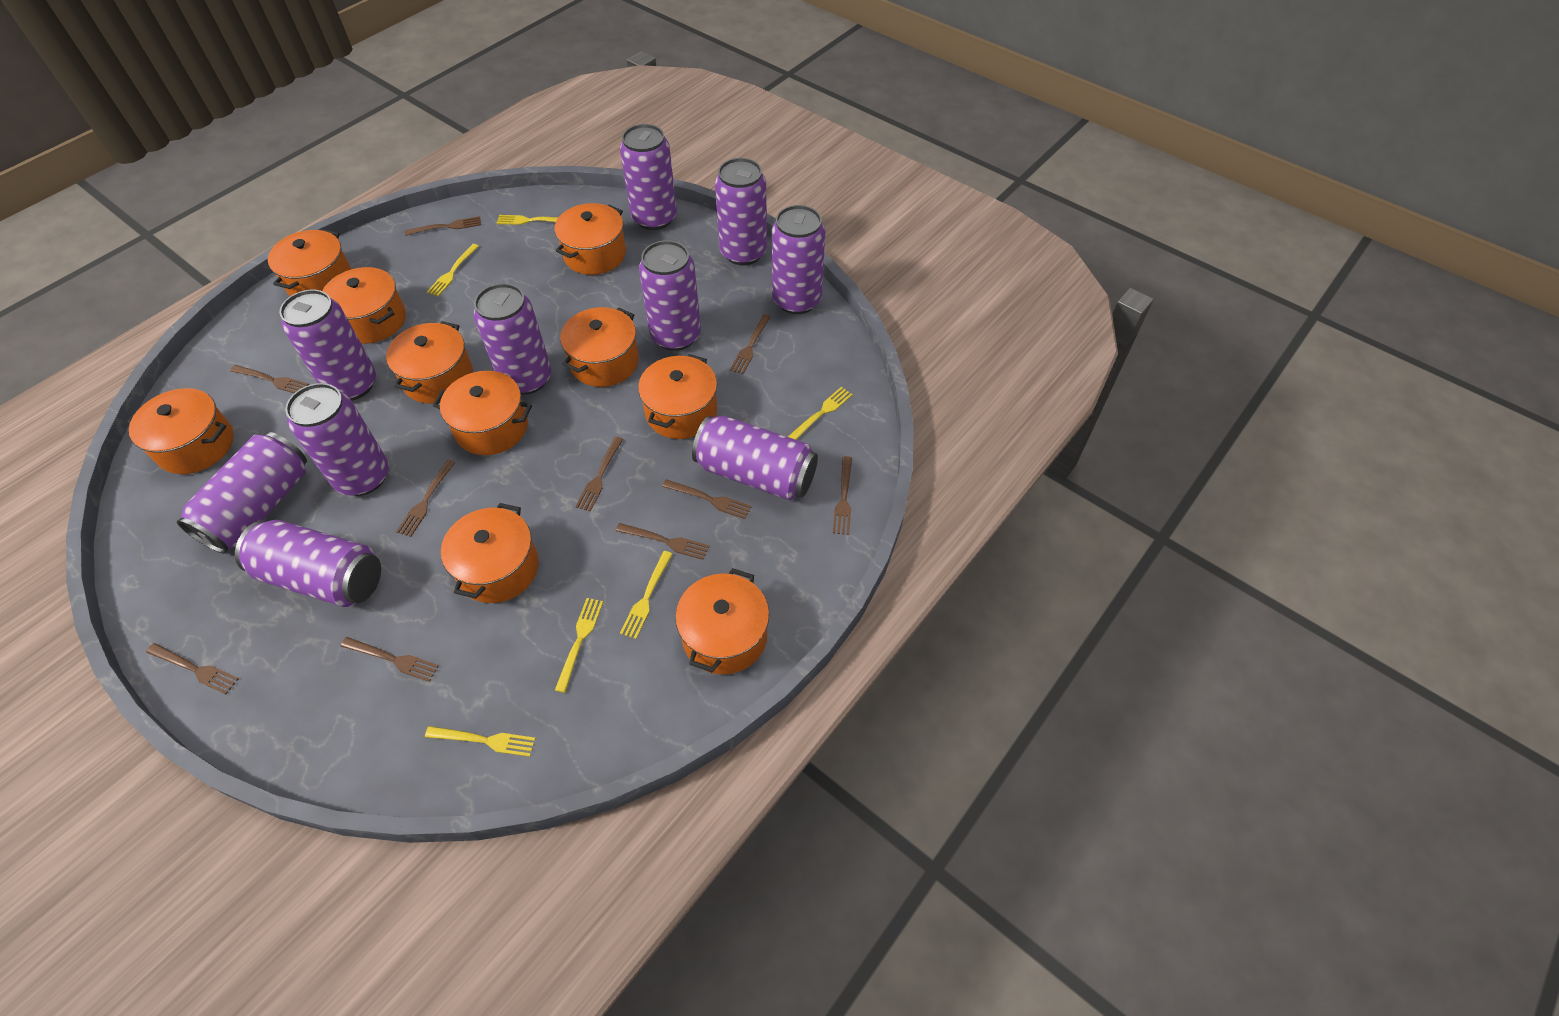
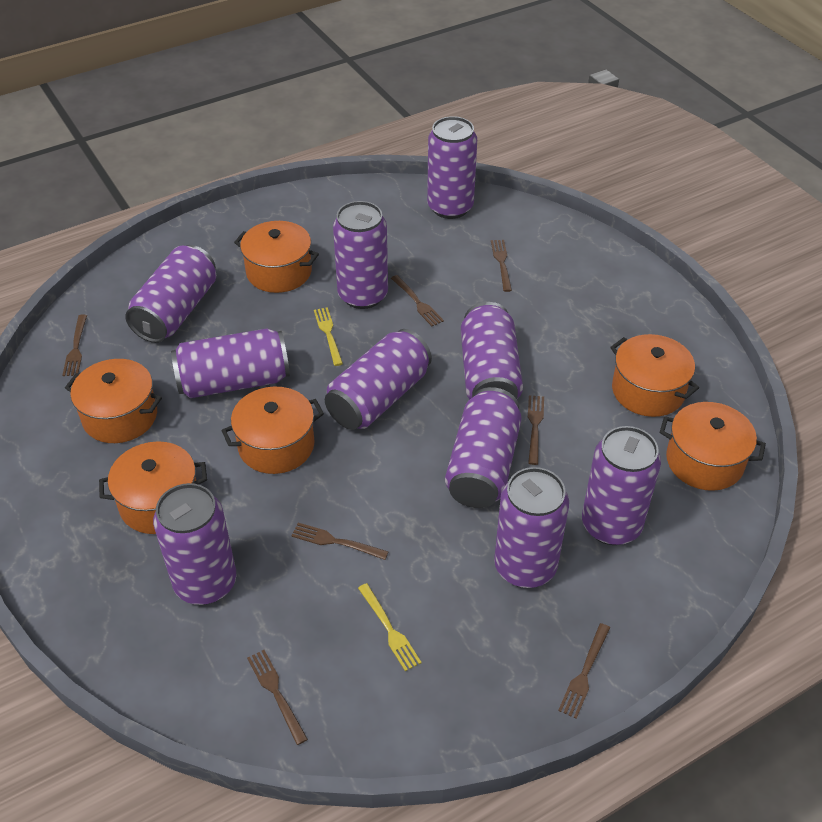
brown fork: [146,643,239,694] [230,365,309,393] [341,637,439,682] [396,460,456,537] [405,216,481,236] [575,437,623,512] [616,523,709,560] [662,479,752,519] [730,314,771,374] [833,456,852,535] = 10 -> [62,314,87,376] [247,650,308,745] [291,523,389,560] [391,275,444,326] [491,240,512,292] [528,395,544,465] [558,623,610,719] = 7
orange pot: [127,388,234,474] [268,229,351,296] [322,267,406,344] [386,321,473,404] [433,371,532,455] [441,503,539,603] [554,203,626,275] [560,307,639,387] [638,354,717,439] [675,568,769,674] = 10 -> [65,359,162,443] [99,441,207,534] [221,387,324,474] [234,221,319,293] [610,334,699,417] [660,402,766,491] = 6
yellow fork: [425,726,536,757] [427,244,479,297] [497,215,558,225] [555,598,603,693] [620,551,673,639] [788,387,853,440] = 6 -> [314,307,343,366] [358,583,422,671] = 2

